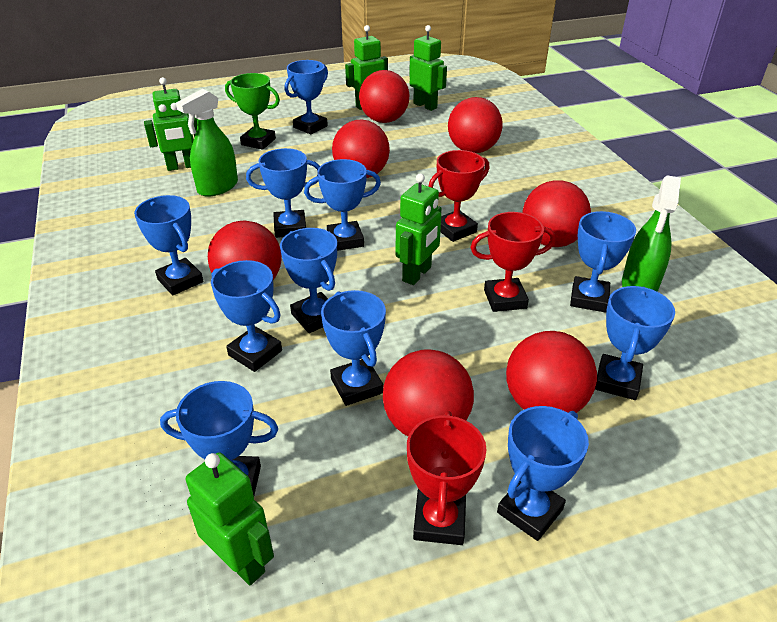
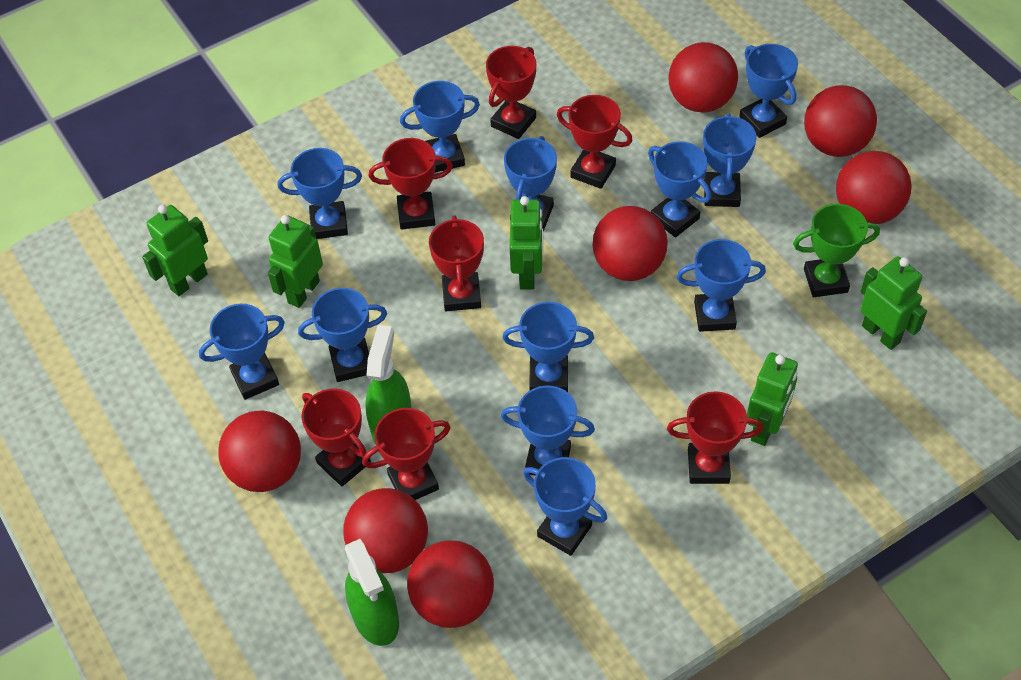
blue trophy: [134,195,203,295] [160,381,278,495] [211,260,282,372] [246,148,320,238] [280,228,337,333] [285,60,328,134] [304,159,381,251] [321,290,386,406] [497,406,589,541] [570,211,636,312] [595,286,675,400] = 11 -> [199,304,285,400] [278,148,362,239] [298,288,387,382] [400,81,480,173] [501,386,595,476] [502,302,594,392] [504,136,557,231] [523,457,607,556] [648,141,711,237] [676,239,766,332] [703,113,757,207] [739,44,798,138] = 12
red trophy: [407,411,486,545] [428,150,490,242] [470,212,556,312] = 3 -> [301,389,371,487] [362,408,451,500] [369,138,453,230] [429,215,484,311] [486,46,536,139] [557,95,633,189] [667,391,763,484] = 7

